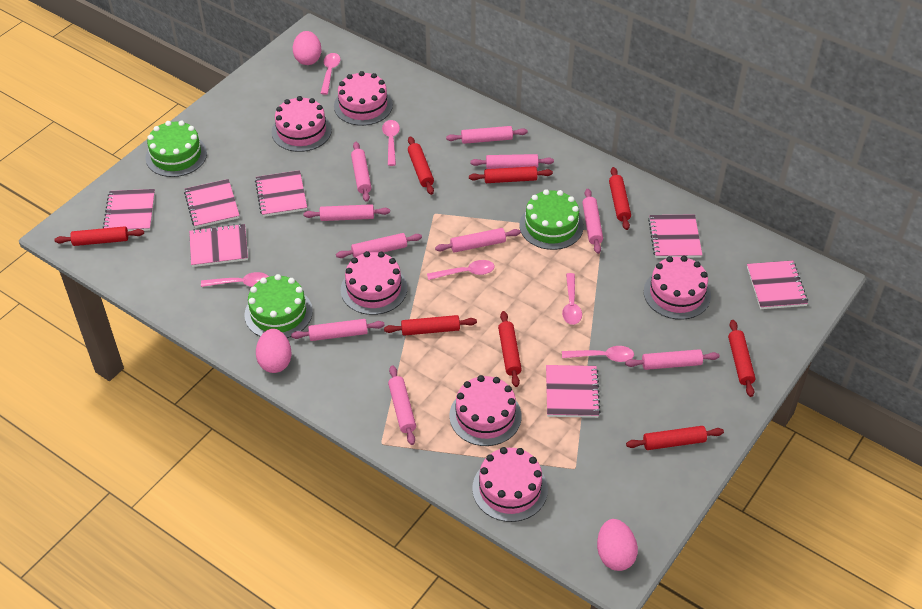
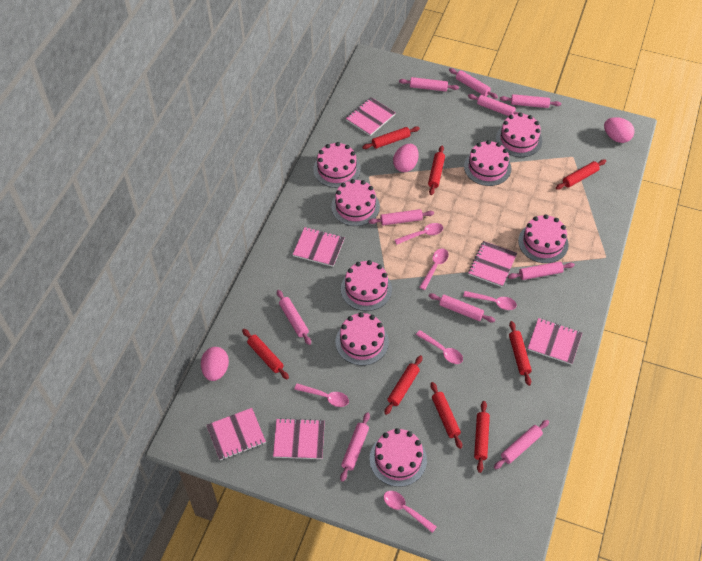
green cake: [145,121,207,177] [244,274,313,338] [520,189,583,250] = 3 -> none = 0
pink cake: [272,96,332,152] [334,71,393,126] [341,251,407,315] [449,375,522,446] [472,447,548,522] [644,256,711,320] = 6 -> [313,142,361,188] [331,179,380,226] [335,312,389,366] [341,260,392,311] [370,428,427,487] [464,140,511,186] [496,113,542,157] [518,214,569,263] = 8
pink notebook: [103,189,155,231] [184,179,240,228] [189,224,248,267] [255,170,307,217] [546,365,601,418] [648,214,702,258] [747,260,808,309] = 7 -> [207,408,266,460] [273,418,325,459] [292,227,345,267] [346,97,396,136] [468,241,517,287] [528,318,582,365] = 6

